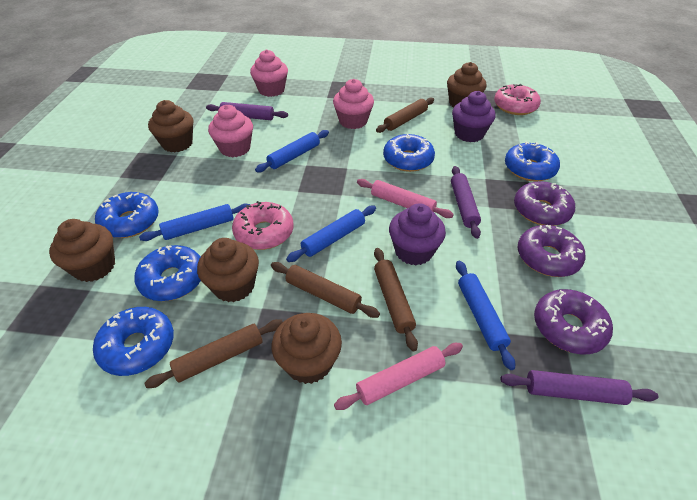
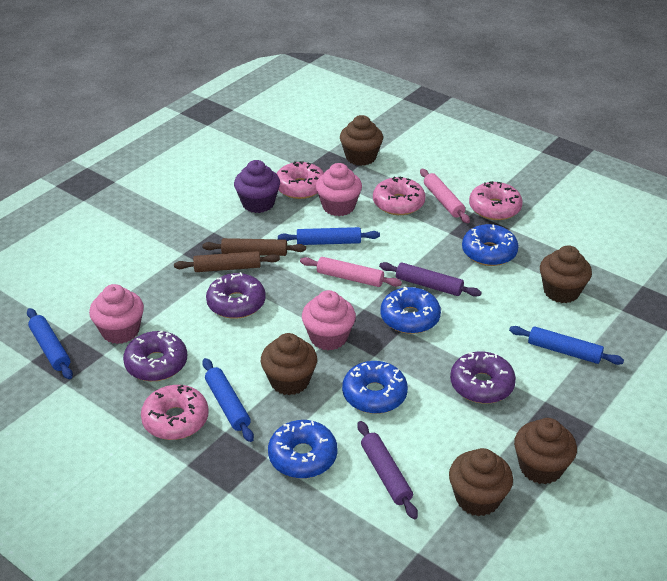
blue donut: [93,307,174,376] [95,192,159,238] [134,245,201,301] [383,134,435,172] [505,141,560,182] = 5 -> [268,420,337,479] [342,361,408,414] [381,286,441,334] [462,224,519,266] = 4
brown rolling pin: [144,319,283,388] [271,262,380,318] [374,248,418,351] [376,97,434,133] = 4 -> [174,251,280,272] [202,238,306,256] = 2
pink donut: [232,201,294,250] [494,84,541,115] = 2 -> [141,385,209,440] [276,161,324,199] [373,177,426,215] [469,181,523,220] = 4
purple cupcake: [389,203,446,265] [452,91,496,142] = 2 -> [234,160,280,213] = 1
purple rolling pin: [206,102,288,120] [451,166,481,239] [501,370,658,405] = 3 -> [357,421,418,519] [379,262,482,297] = 2

